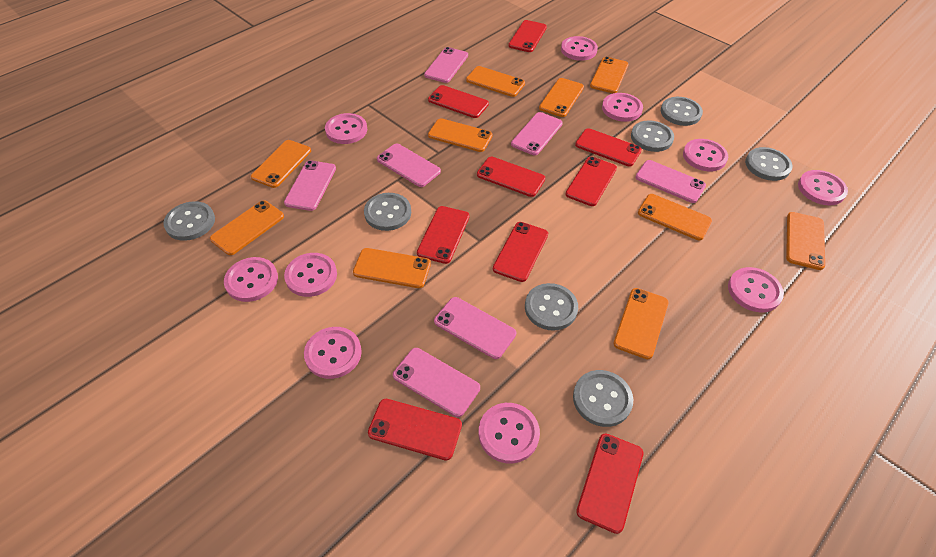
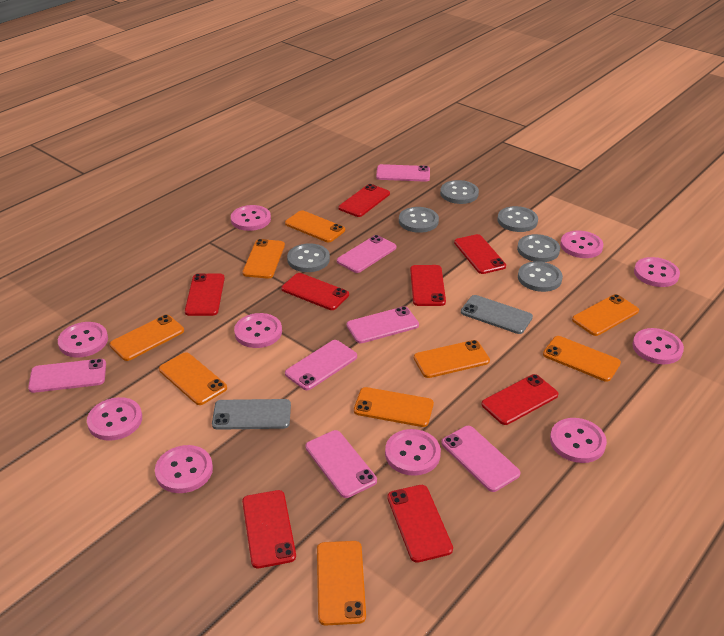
grey button: [163,201,215,241] [364,193,411,231] [525,283,578,331] [573,370,633,427] [631,120,674,152] [661,97,703,126] [745,147,793,181] = 7 -> [287,243,330,272] [399,207,439,233] [440,180,479,204] [497,206,538,232] [517,234,560,262] [518,261,563,292] = 6
grey phone: none = 0 -> [212,399,291,430] [461,295,533,334] = 2
orange phone: [210,200,284,255] [251,140,311,188] [353,248,431,288] [428,118,493,152] [466,66,525,97] [539,78,584,117] [590,57,629,93] [613,288,669,359] [638,194,712,240] [786,212,825,270] = 10 -> [110,315,184,361] [159,352,227,405] [242,239,285,279] [285,210,345,242] [317,541,366,625] [354,387,434,427] [414,340,490,378] [543,336,621,382] [572,294,639,336] = 9
red phone: [368,399,462,461] [417,206,470,264] [428,85,489,118] [477,157,545,197] [493,222,548,282] [508,20,547,52] [565,157,617,206] [575,128,642,166] [576,433,643,534] = 9 -> [185,273,225,316] [242,490,296,568] [281,273,349,310] [338,184,390,217] [387,485,453,563] [410,265,446,306] [454,234,506,274] [481,374,559,425] = 8

